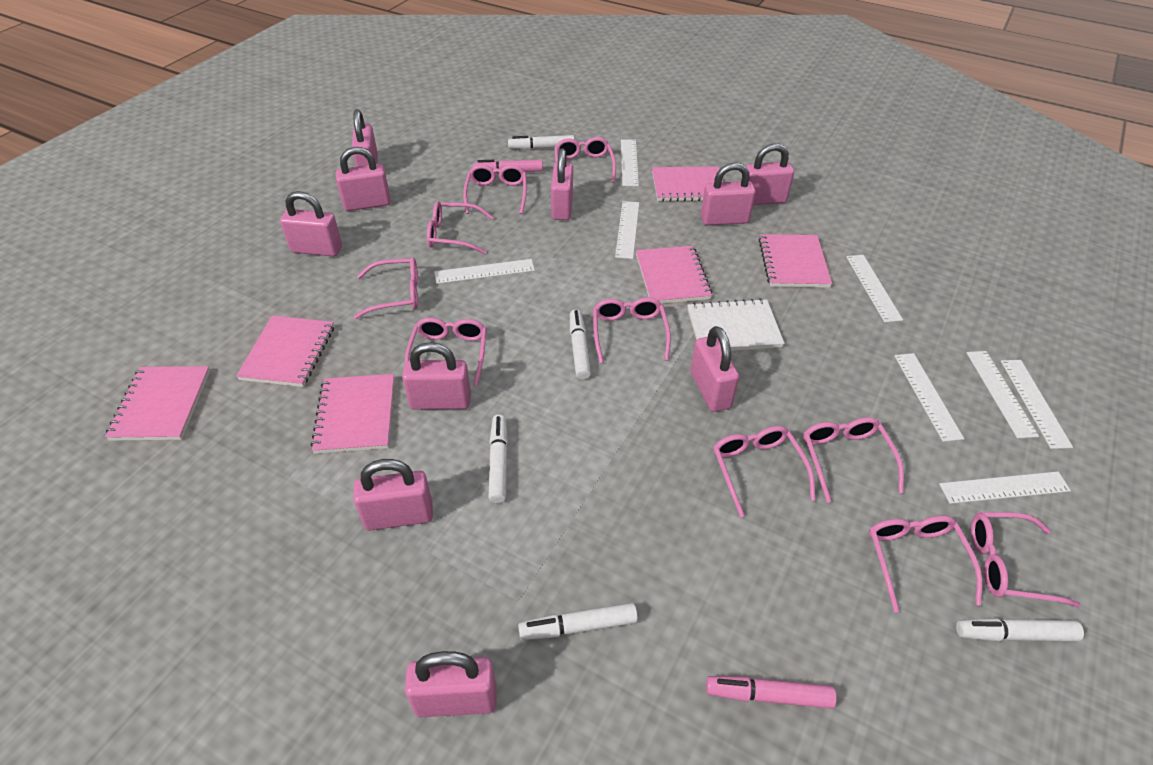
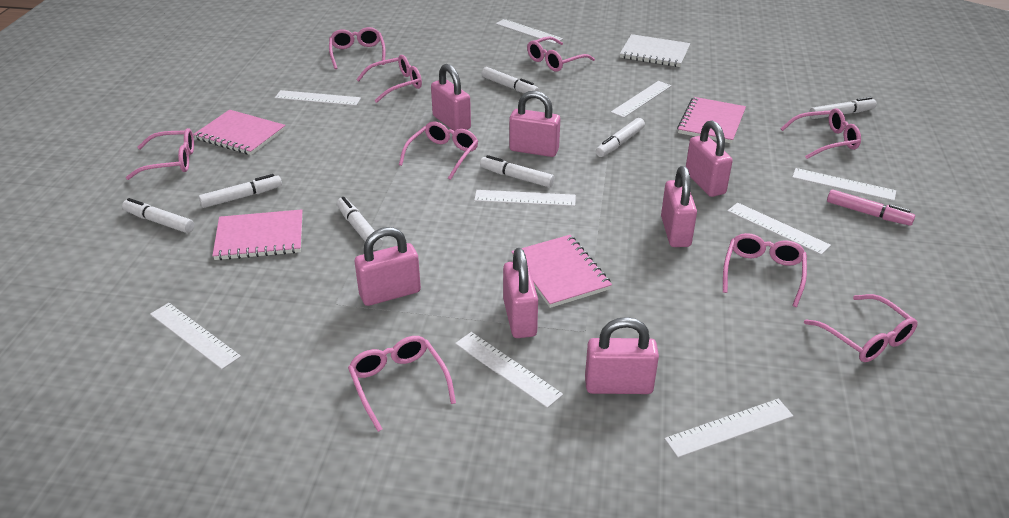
pink glasses: [354,257,418,319] [405,317,487,386] [427,201,494,254] [463,164,527,214] [555,137,616,183] [593,297,671,363] [713,426,815,517] [803,417,904,503] [869,516,982,612] [971,512,1080,608] = 10 -> [126,128,194,180] [329,27,386,69] [348,336,456,432] [356,55,422,103] [399,121,478,180] [527,36,595,72] [723,233,807,307] [780,108,861,159] [804,294,918,362] = 9
pink marker: [473,160,543,174] [706,676,837,709] = 2 -> [827,189,915,226] = 1
pink notebook: [105,366,210,441] [236,316,334,387] [311,374,394,454] [636,246,712,304] [652,166,723,202] [758,234,832,288] = 6 -> [193,110,286,155] [212,210,303,260] [511,235,612,308] [677,97,746,144] = 4
pink padlock: [280,191,342,257] [335,147,391,211] [352,109,378,167] [353,459,433,531] [402,342,471,410] [405,651,497,717] [551,148,573,220] [691,326,739,412] [701,162,756,225] [746,143,794,205] = 10 -> [355,227,421,306] [431,64,471,131] [503,248,538,338] [509,91,560,157] [585,317,659,394] [661,166,697,247] [686,120,733,197] = 7
white marker: [488,415,508,503] [508,135,574,149] [518,603,638,640] [570,309,591,380] [956,618,1084,641] = 5 -> [122,198,194,233] [199,174,282,208] [337,197,383,250] [480,155,554,187] [482,67,539,93] [596,118,645,157] [810,97,877,119] = 7
white ruler: [434,259,535,284] [615,201,639,259] [621,139,639,186] [846,255,903,322] [894,353,964,442] [939,471,1071,504] [967,351,1039,439] [1001,360,1073,449] = 8 -> [150,303,241,369] [275,90,361,106] [455,332,563,408] [474,190,576,206] [495,19,563,44] [611,81,671,118] [664,399,793,458] [727,203,831,255] [792,168,896,201] = 9

